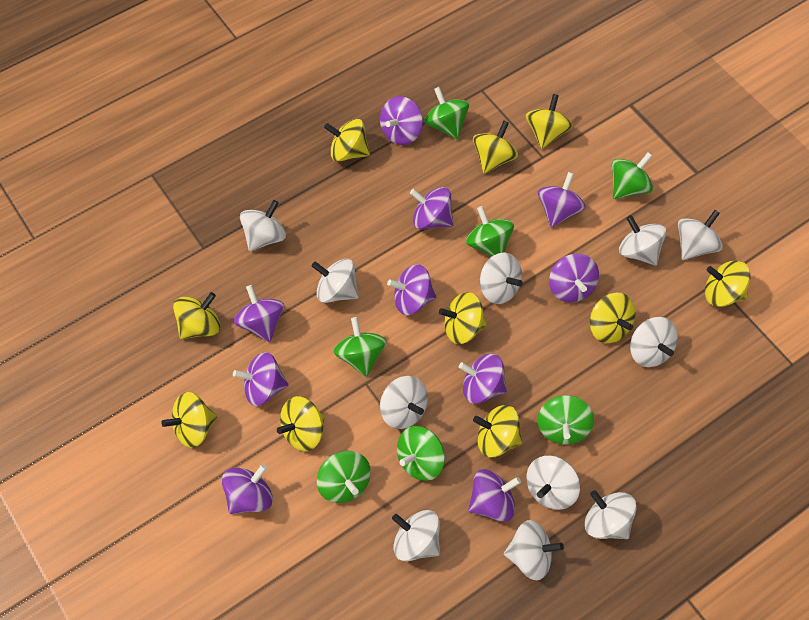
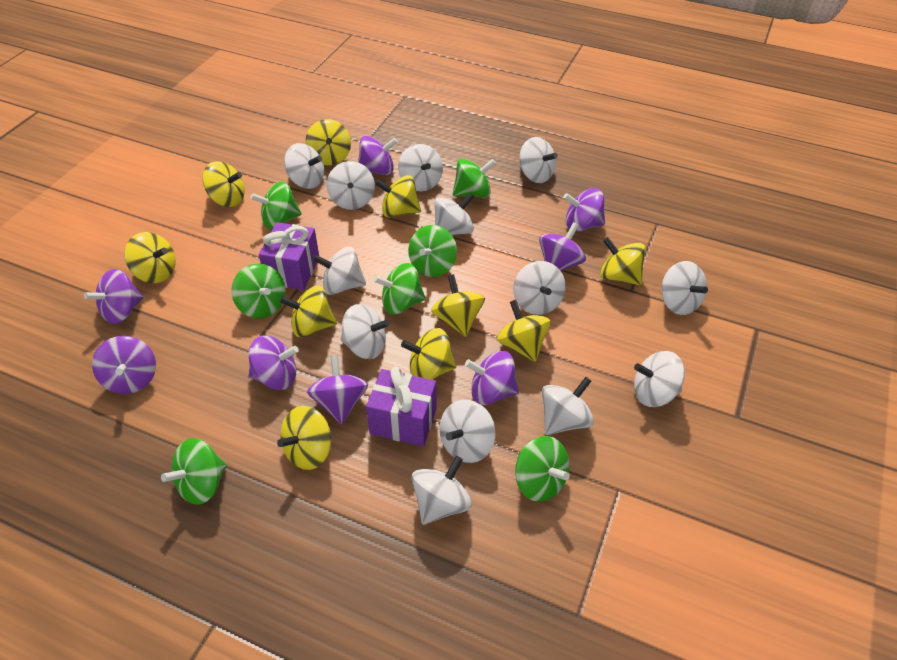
purple gift: none = 0 -> [259,222,319,290] [366,367,437,446] = 2
purple spinning top: [222,464,273,514] [233,352,289,406] [234,285,284,342] [380,96,423,145] [387,264,436,315] [410,187,453,229] [459,354,507,404] [468,469,521,522] [538,172,586,228] [549,254,599,302] = 10 -> [84,269,143,324] [92,336,156,394] [249,336,299,390] [307,355,368,425] [358,136,398,175] [465,351,519,405] [539,222,586,271] [563,188,605,232] = 8
white spinning top: [240,200,286,251] [312,259,359,303] [380,376,428,429] [392,510,440,561] [480,252,523,304] [504,520,564,580] [526,456,580,510] [585,490,637,539] [619,215,666,265] [630,317,678,367] [678,210,723,260] = 11 -> [284,143,324,189] [313,247,366,295] [327,161,375,210] [341,304,390,359] [398,144,443,192] [412,456,472,525] [434,193,474,235] [439,400,496,463] [513,261,566,315] [520,137,558,183] [542,377,594,435] [634,351,685,407] [661,261,708,315] = 13

